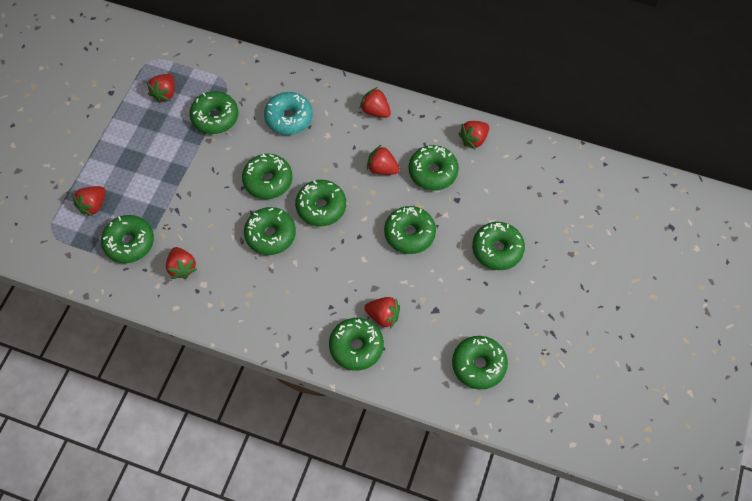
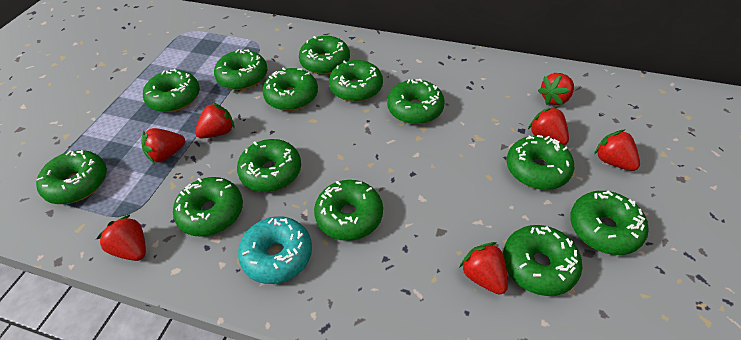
green donut: [101,215,154,263] [189,91,238,134] [242,154,292,199] [244,207,296,255] [295,180,346,226] [329,318,384,371] [384,206,436,254] [409,145,459,191] [452,336,508,390] [472,222,525,270] = 10 -> [36,150,107,204] [143,69,200,112] [173,177,243,237] [214,49,267,90] [237,139,301,192] [263,68,318,111] [299,36,350,74] [314,180,383,241] [329,60,383,102] [387,79,445,124] [503,225,582,296] [507,135,575,190] [570,191,648,255] = 13

